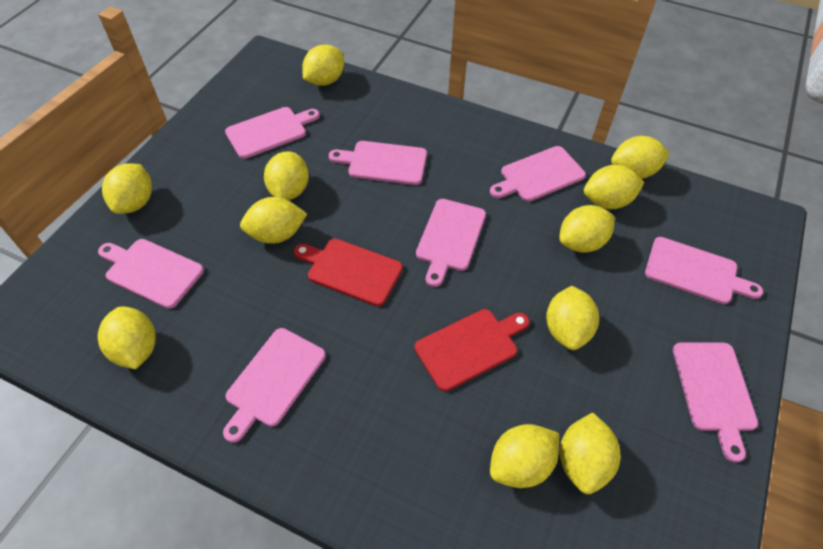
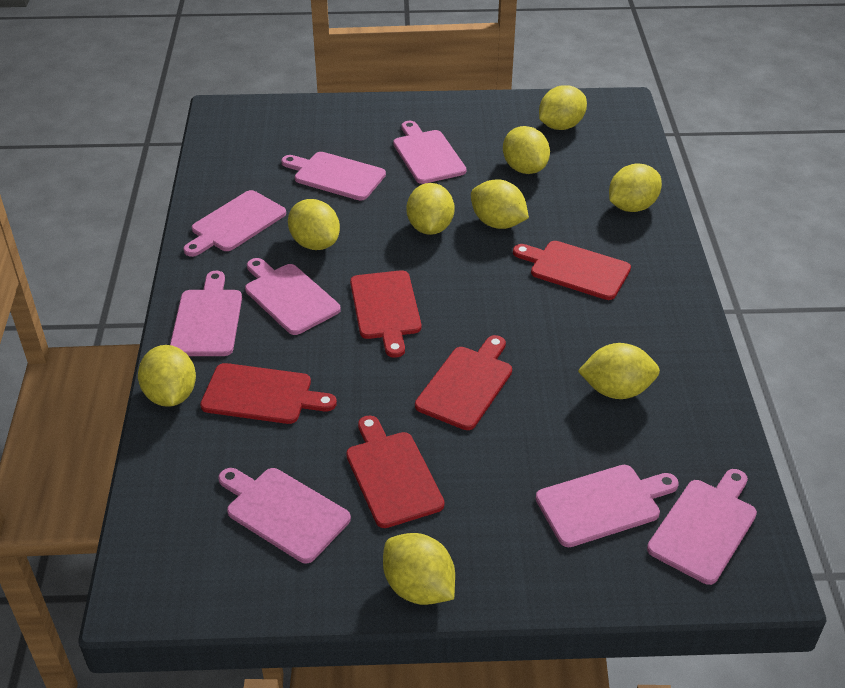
red cutting board: [294,239,403,306] [415,309,529,392] = 2 -> [200,363,337,424] [346,415,445,528] [350,270,421,358] [415,335,512,430] [513,241,631,300] = 5
yellow lemon: [98,306,156,369] [102,164,152,214] [240,197,307,244] [264,151,309,200] [302,45,344,86] [490,424,559,488] [546,286,599,350] [559,205,615,253] [560,413,620,494] [584,165,644,209] [611,136,670,179] = 11 -> [138,345,196,407] [288,199,340,250] [383,533,455,605] [406,183,455,235] [471,179,529,229] [503,126,550,174] [539,85,587,130] [578,343,660,399] [609,164,662,212] = 9

